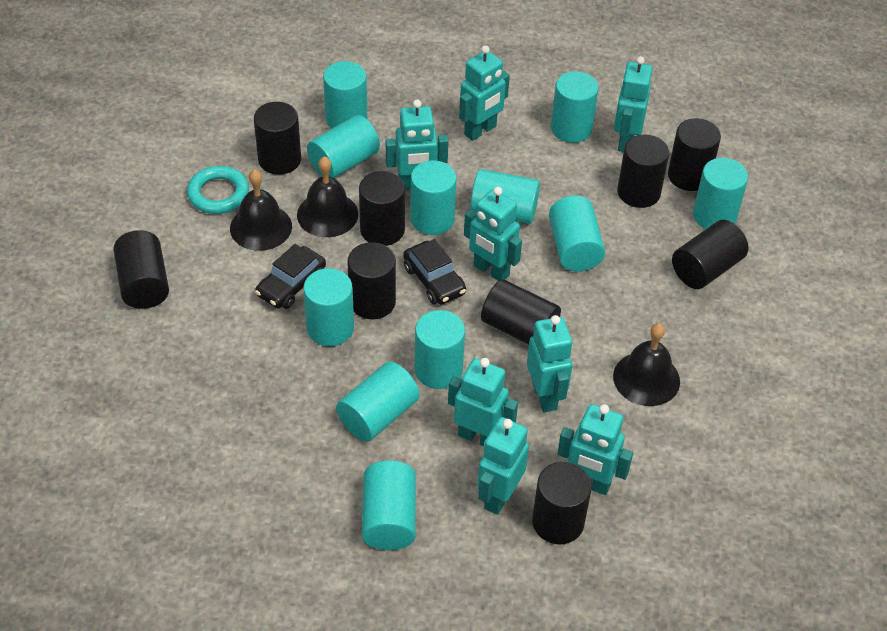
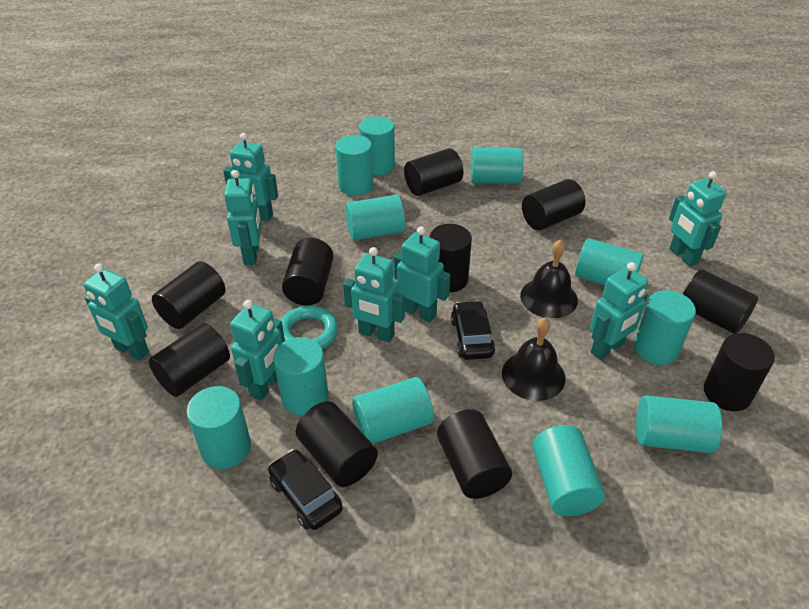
black bell: [230,169,292,251] [297,156,358,237] [613,323,680,406] = 3 -> [502,317,566,401] [520,239,578,318] = 2
black cylinder: [113,230,169,309] [254,102,301,175] [347,242,396,319] [359,171,405,246] [481,279,561,344] [532,462,592,544] [617,134,669,208] [668,118,721,191] [672,220,748,289] = 9 -> [149,323,230,397] [152,262,226,329] [282,238,334,306] [296,402,378,487] [404,148,463,196] [429,224,472,293] [437,409,512,499] [522,179,586,230] [683,269,758,334] [704,333,775,411] = 10

